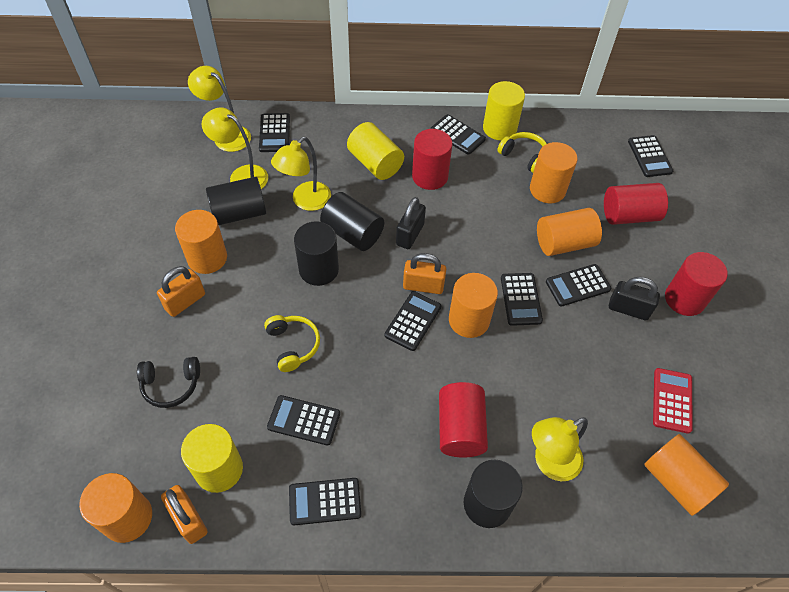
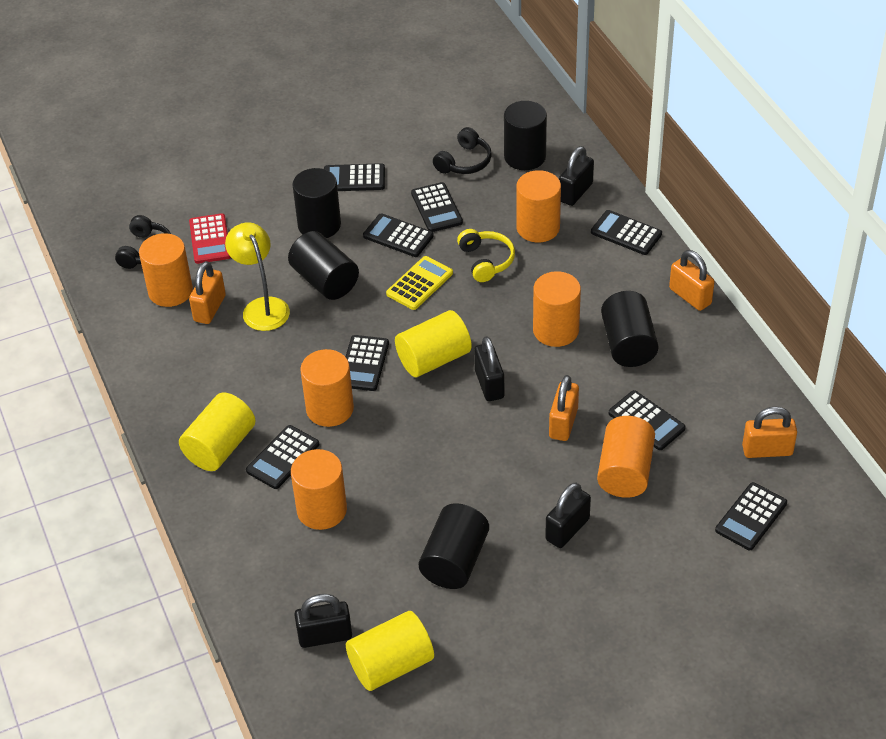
black cylinder: [206,177,266,225] [294,221,339,286] [320,192,384,251] [464,460,523,528] = 4 -> [288,231,359,300] [293,168,341,238] [419,503,489,589] [504,101,547,170] [601,291,659,367] = 5
black headphones: [137,357,200,408] = 1 -> [115,215,171,269] [433,127,492,174] = 2
black padlock: [396,197,426,249] [609,277,660,320] = 2 -> [294,594,352,648] [474,336,504,401] [545,483,591,548] [559,146,594,206] = 4
orange padlock: [157,266,205,317] [161,485,208,544] [403,253,446,294] = 3 -> [189,261,226,324] [549,375,579,441] [669,250,715,311] [742,406,797,458] = 4
red cylinder: [412,129,453,190] [439,382,488,458] [604,183,668,225] [665,252,728,316] = 4 -> none = 0
yellow calculator: none = 0 -> [386,256,453,310] = 1
yellow headphones: [264,315,320,372] [497,132,547,173] = 2 -> [457,229,515,282] = 1
yellow lamp: [188,66,251,152] [201,107,268,189] [271,137,331,211] [532,417,588,481] = 4 -> [225,222,290,331] = 1

